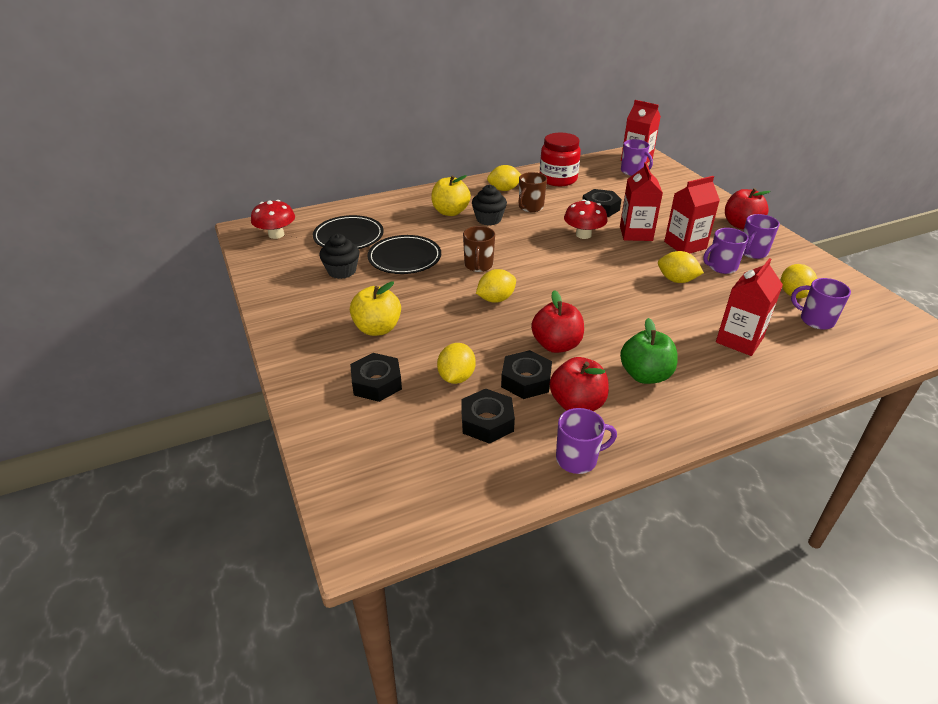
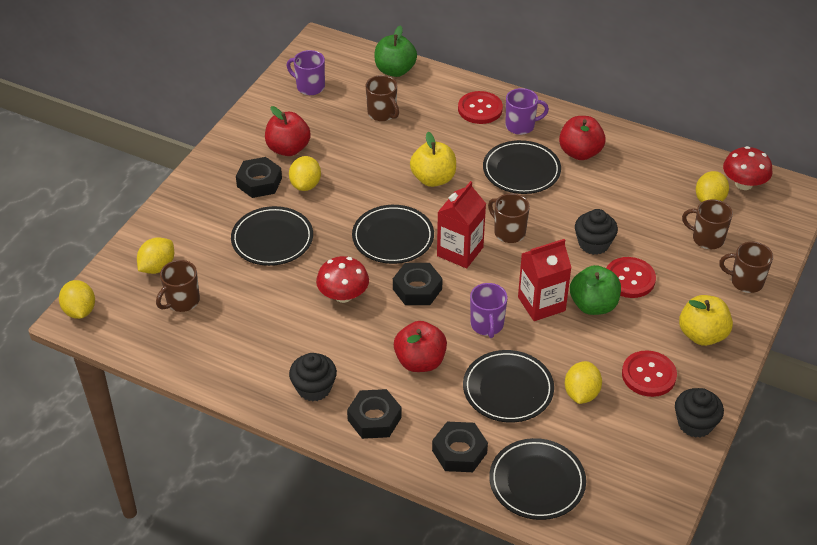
black cupcake: [319,234,359,279] [472,185,507,225] = 2 -> [289,353,337,401] [575,209,618,255] [675,388,724,438] = 3
black plate: [313,215,383,249] [367,235,441,274] = 2 -> [231,206,313,266] [352,205,434,264] [463,350,554,423] [483,140,561,194] [489,438,586,520] = 5
brown mug: [463,226,495,272] [519,172,547,212] = 2 -> [156,260,200,312] [365,75,399,121] [488,193,530,243] [682,199,733,249] [719,242,773,293] = 5
green apple: [620,318,678,384] = 1 -> [375,25,417,77] [570,265,621,315] = 2
purple mug: [556,408,617,474] [621,139,653,176] [703,228,749,274] [743,214,780,259] [791,278,851,330] = 5 -> [286,50,325,95] [470,283,508,338] [506,88,549,135] = 3
red button: none = 0 -> [458,91,503,124] [606,257,656,298] [622,350,677,397] = 3
red carton: [620,162,663,241] [621,100,661,163] [664,176,720,253] [716,258,783,356] = 4 -> [437,181,486,268] [518,239,572,321] = 2
red jar: [540,133,581,186] = 1 -> none = 0

